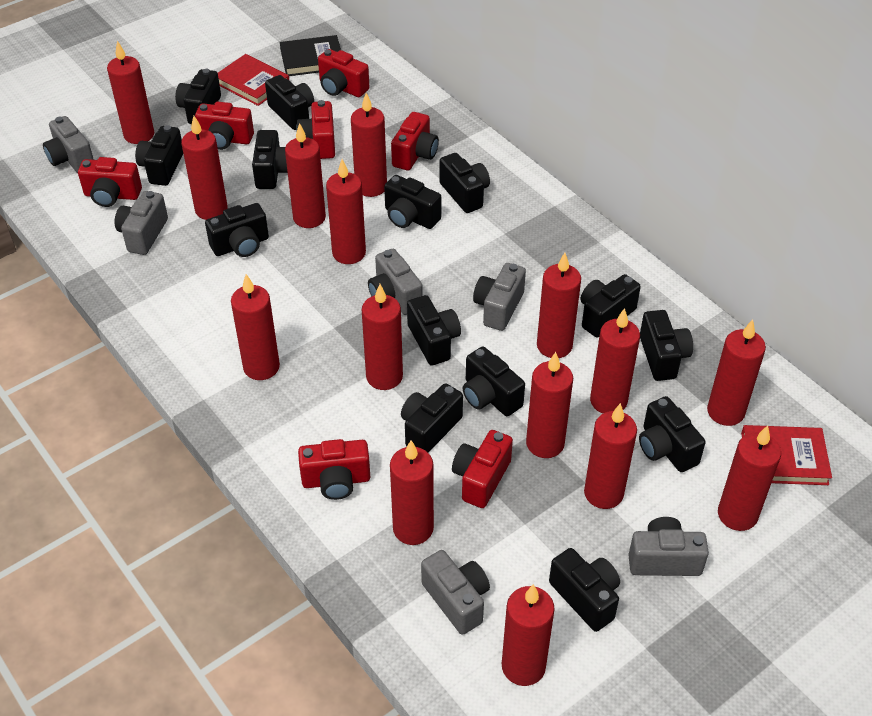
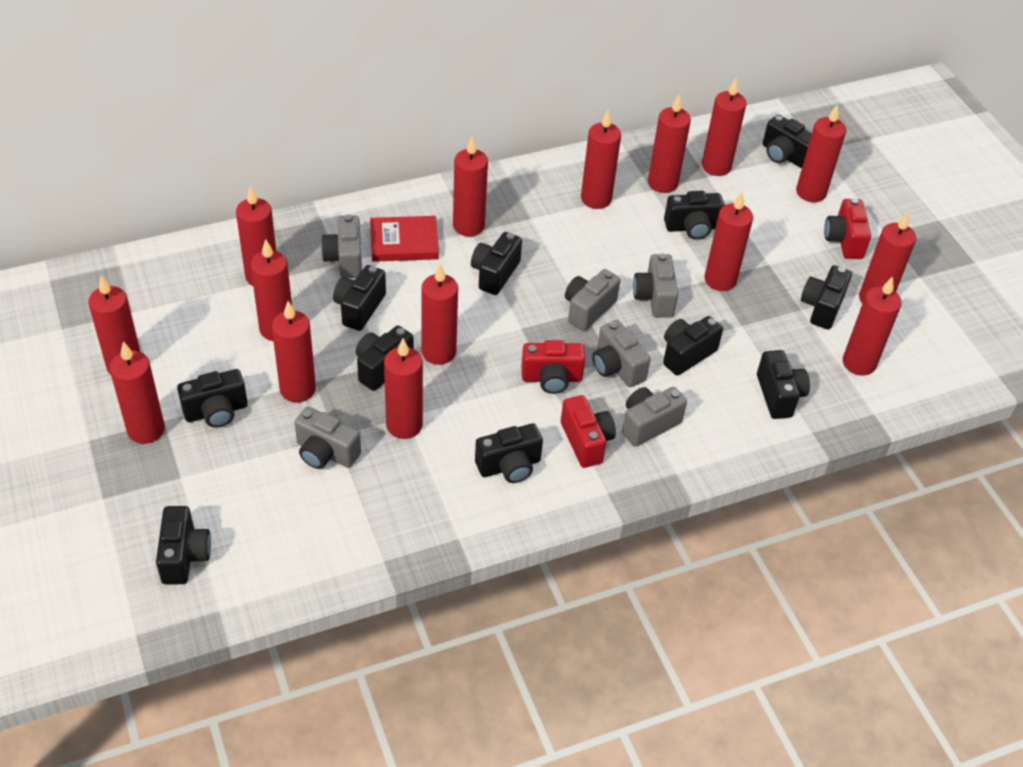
black book: [280,35,341,76] = 1 -> none = 0
black camera: [135,125,183,186] [175,69,221,124] [205,203,269,257] [252,130,288,189] [265,75,314,130] [384,175,441,229] [401,383,463,453] [407,295,461,366] [439,153,490,213] [463,346,525,416] [549,548,620,632] [581,274,641,338] [639,396,706,472] [640,310,693,381] = 14 -> [156,506,211,585] [177,369,248,428] [333,265,386,331] [356,326,414,391] [471,232,522,295] [475,423,543,483] [663,316,723,376] [664,191,725,240] [757,350,810,419] [763,115,812,168] [801,265,852,329] = 11
red book: [218,54,289,106] [741,425,832,485] = 2 -> [370,216,439,262] = 1
red camera: [78,157,142,207] [195,102,254,150] [296,100,335,159] [298,439,370,500] [318,49,369,97] [391,112,439,170] [452,430,513,508] = 7 -> [521,340,585,394] [561,395,616,468] [824,198,871,259] = 3

